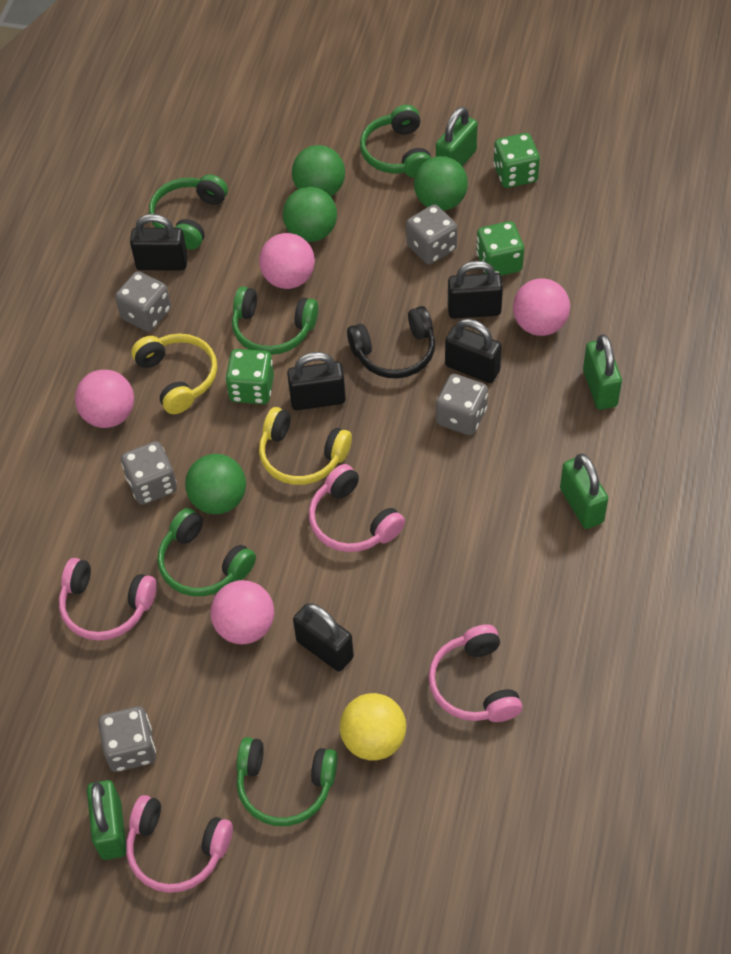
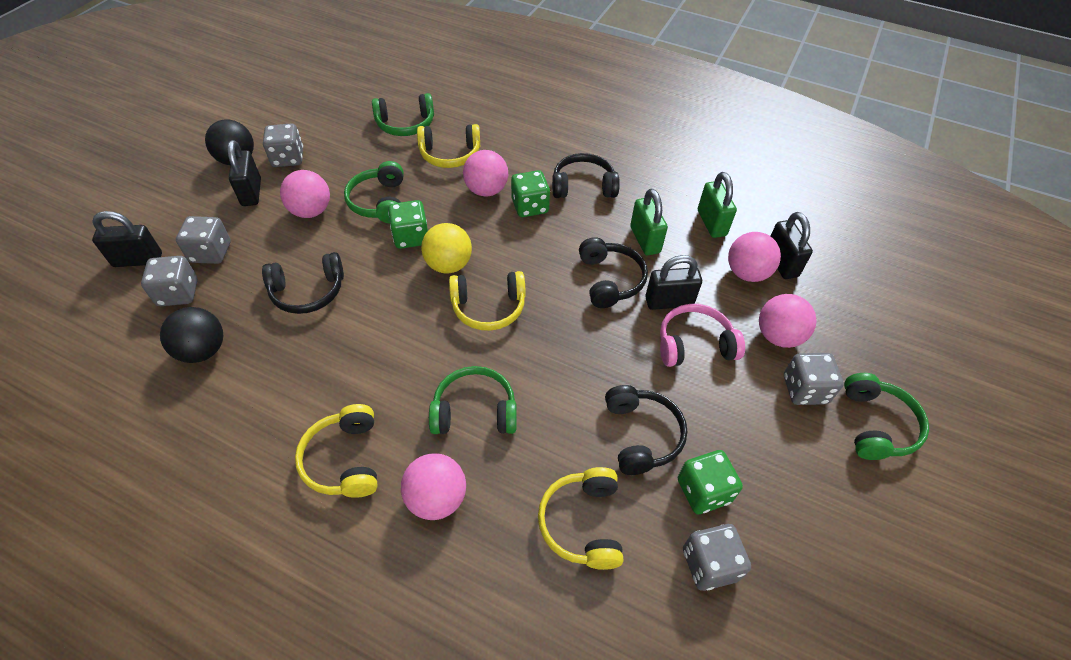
black ball: none = 0 -> [160,307,223,363] [205,119,254,165] = 2
black headphones: [347,306,435,378] = 1 -> [262,252,344,314] [552,153,620,198] [579,237,648,308] [605,385,688,475] = 4
black padlock: [130,214,188,270] [287,352,346,410] [293,603,354,672] [445,319,502,383] [448,261,503,319] = 5 -> [92,211,162,267] [228,140,261,206] [645,255,702,310] [771,212,813,279] = 4
green ball: [185,454,246,515] [283,187,337,242] [292,145,345,196] [414,156,468,211] = 4 -> none = 0
green headphones: [149,174,228,250] [157,508,256,596] [232,286,318,355] [237,737,338,826] [360,105,431,178] = 5 -> [344,161,403,223] [372,93,434,136] [429,366,516,434] [844,373,929,460] = 4
green padlock: [87,780,126,860] [436,107,478,166] [560,454,608,529] [583,334,622,410] = 4 -> [630,189,668,255] [698,172,737,238] = 2
pink ball: [75,370,134,428] [210,580,274,644] [259,233,315,289] [513,278,570,336] = 4 -> [280,170,330,218] [401,453,466,520] [463,150,508,197] [728,232,781,282] [759,294,816,348] = 5
pink headphones: [59,558,157,641] [126,795,233,893] [309,464,405,552] [428,624,522,722] = 4 -> [660,304,745,367] = 1
yellow headphones: [131,334,217,414] [259,407,352,485] = 2 -> [295,404,378,498] [417,124,480,168] [449,271,526,331] [538,467,623,570] = 4

